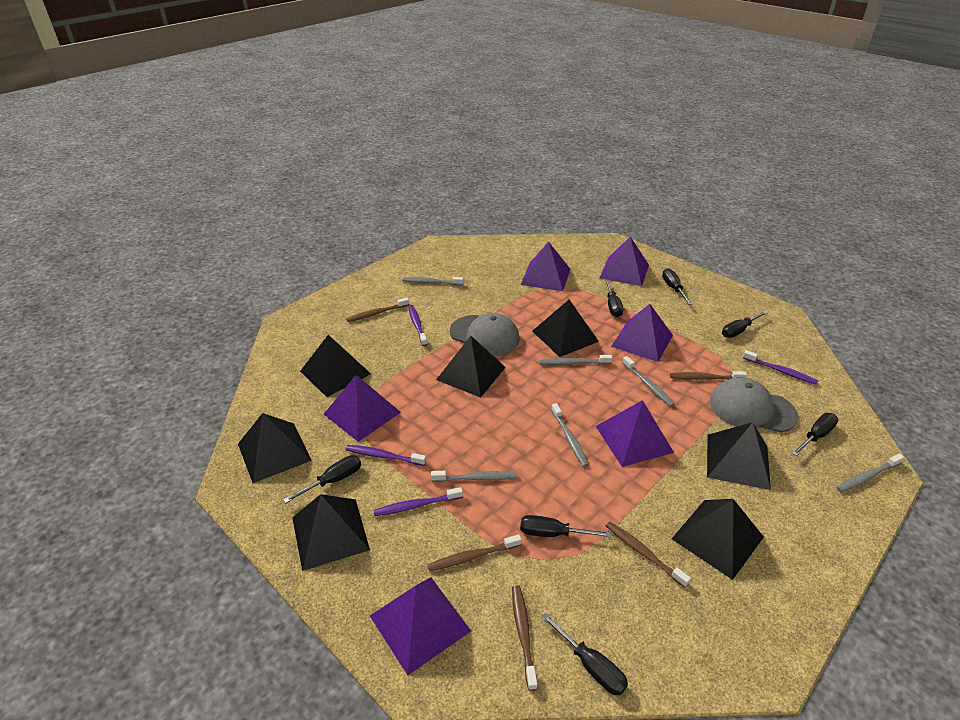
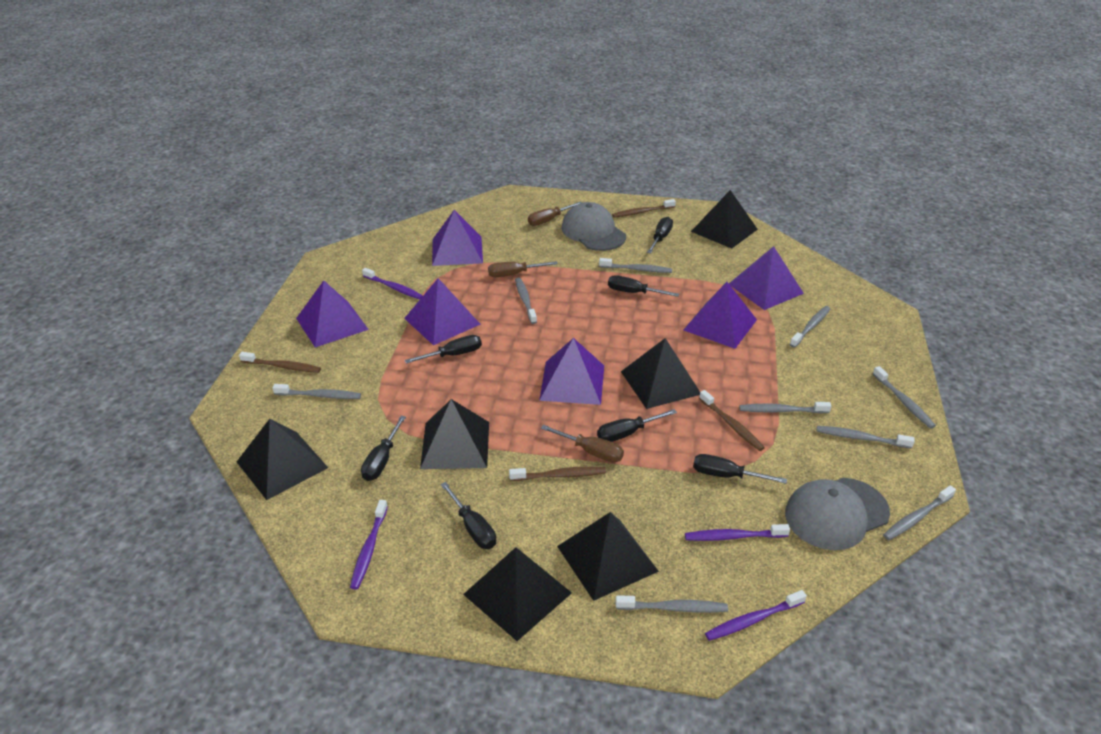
black pyramid: [238,413,312,483] [292,494,370,571] [300,335,371,397] [436,336,506,397] [532,300,599,357] [672,499,764,580] [707,422,771,490] = 7 -> [237,419,328,500] [420,399,489,469] [463,547,572,641] [557,512,659,601] [621,338,700,409] [691,190,758,249] = 6
brown screwdriver: none = 0 -> [488,261,558,277] [528,202,582,226] [541,425,624,463] = 3
brown toothbrush: [346,298,409,322] [427,534,522,571] [512,585,537,691] [606,522,691,588] [670,371,747,380] = 5 -> [239,352,321,373] [509,466,606,481] [612,199,676,218] [699,390,765,451] = 4
grey toothbrush: [402,277,464,285] [431,471,518,482] [540,355,612,365] [551,403,589,467] [622,356,675,407] [837,453,904,493] = 6 -> [272,384,361,399] [515,278,537,324] [599,258,672,273] [616,595,728,613] [739,402,831,413] [790,306,830,348] [817,426,915,449] [873,366,936,428] [883,485,956,540] = 9

